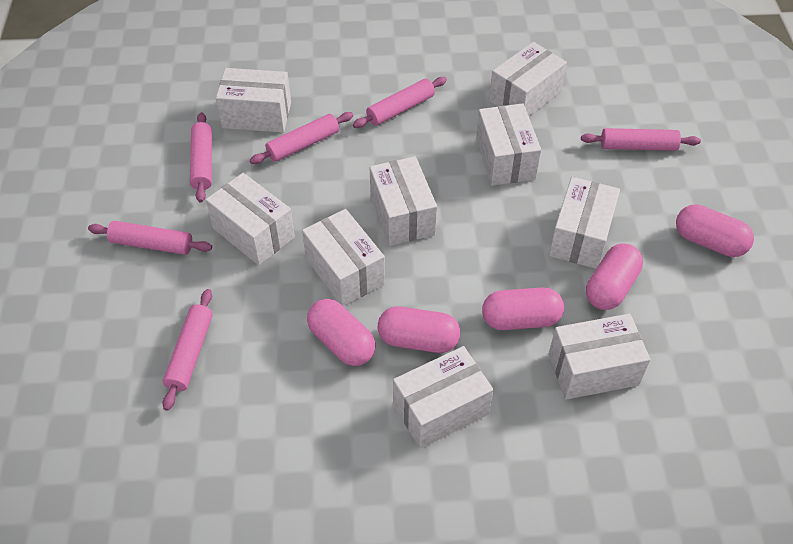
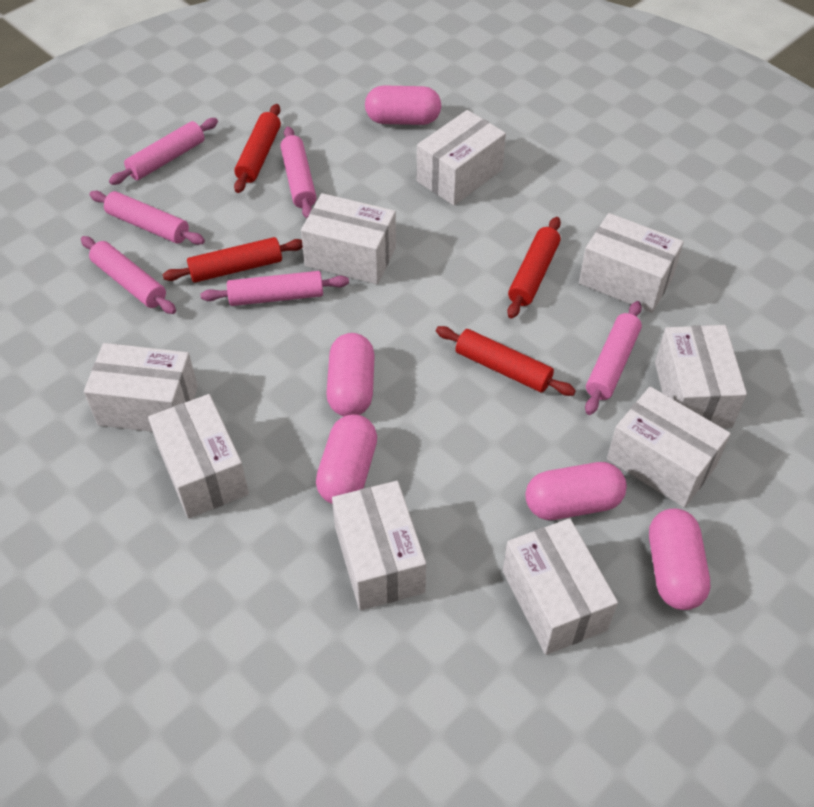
red rolling pin: none = 0 -> [162,237,303,283] [234,104,281,193] [436,326,576,396] [507,217,561,319] = 4

